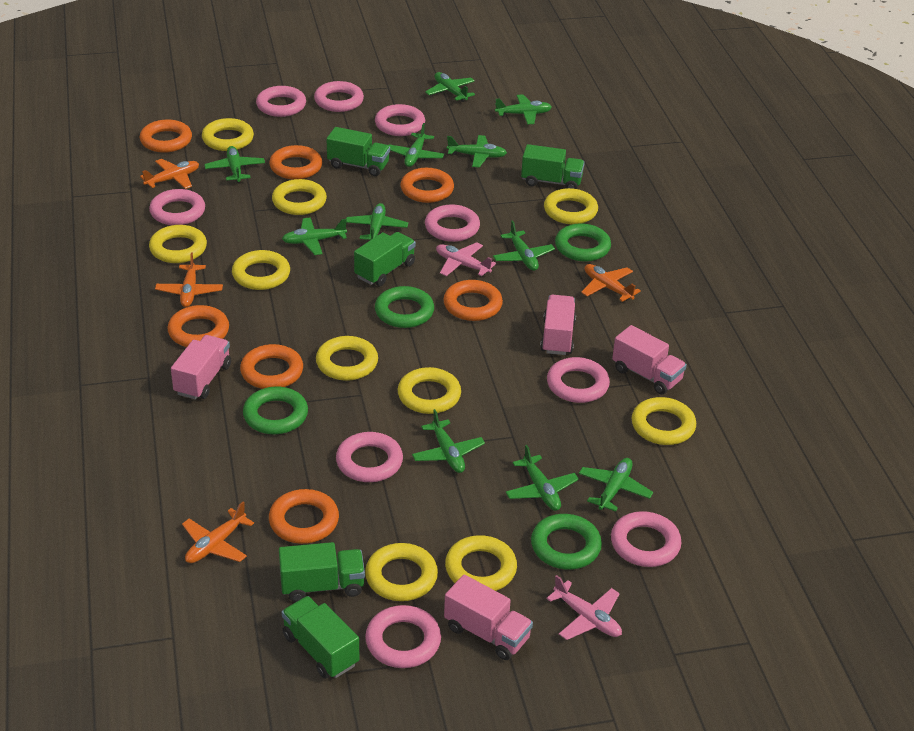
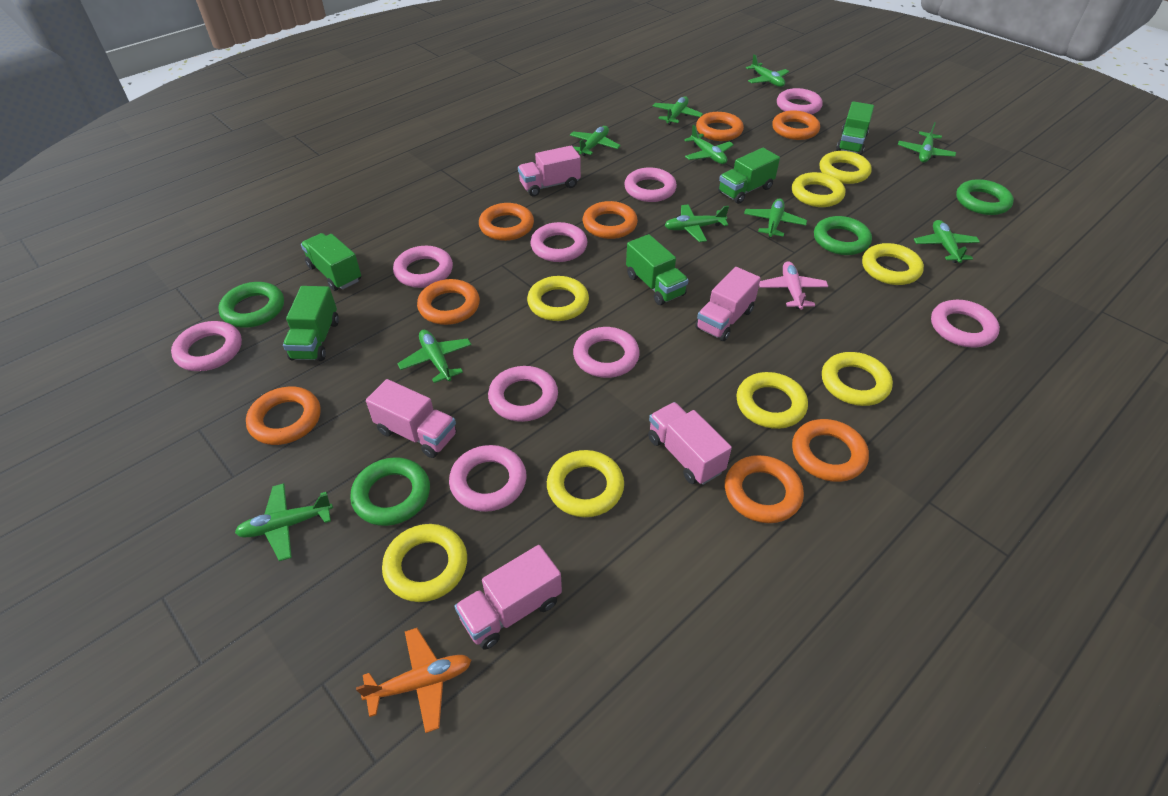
green plane: [204,146,265,183] [282,217,347,255] [346,203,408,240] [388,123,444,167] [412,409,485,473] [425,72,475,102] [447,135,507,167] [493,220,555,271] [495,94,552,124] [505,445,579,511] [579,458,653,512] = 11 -> [235,483,333,561] [397,330,472,383] [570,126,621,156] [653,96,703,125] [664,204,729,242] [684,125,734,164] [744,198,807,238] [746,54,789,87] [898,122,956,163] [914,220,980,263] = 10
orange plane: [140,159,199,189] [155,252,223,307] [182,502,254,563] [581,264,641,302] = 4 -> [356,628,471,733] = 1
orange ring: [140,119,192,153] [167,305,229,347] [240,344,303,389] [269,145,322,179] [269,489,339,544] [400,168,454,203] [443,280,503,321] = 7 -> [246,387,321,445] [417,279,480,325] [479,203,534,241] [583,201,638,239] [696,112,744,141] [725,455,804,523] [772,110,820,140] [792,419,869,482] = 8
pink plane: [436,242,496,276] [546,575,622,640] = 2 -> [759,261,828,310] = 1
pink truck: [171,335,231,400] [444,574,533,660] [540,295,576,355] [612,325,687,394] = 4 -> [366,379,457,458] [454,545,562,649] [518,146,581,197] [648,402,732,485] [695,267,761,341] = 5
yellow ring: [149,225,207,263] [202,118,254,151] [232,250,290,290] [272,179,327,215] [316,336,378,381] [365,543,438,601] [398,367,461,414] [445,535,517,591] [544,188,598,224] [632,397,696,445] = 10 -> [382,524,467,602] [527,276,589,321] [547,450,624,517] [736,372,808,429] [792,172,845,207] [819,151,872,184] [822,352,893,406] [862,243,924,285] = 8

